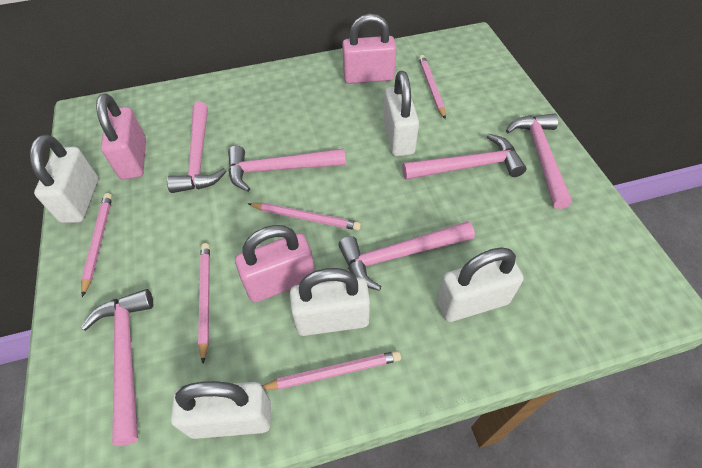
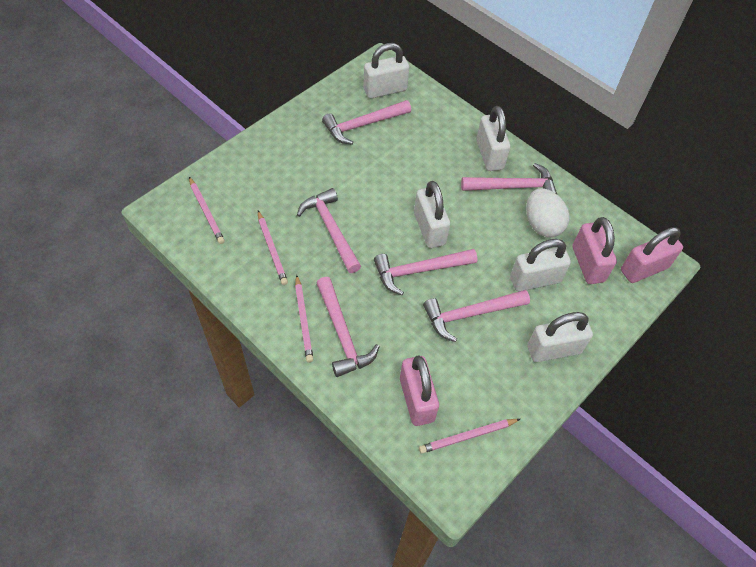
pink pencil: [81,193,112,297] [198,243,210,363] [248,203,361,230] [262,351,401,390] [419,55,446,119] = 5 -> [189,177,225,244] [258,211,288,285] [295,275,314,362] [419,419,520,454] = 4
white egg: none = 0 -> [526,188,569,238] = 1

